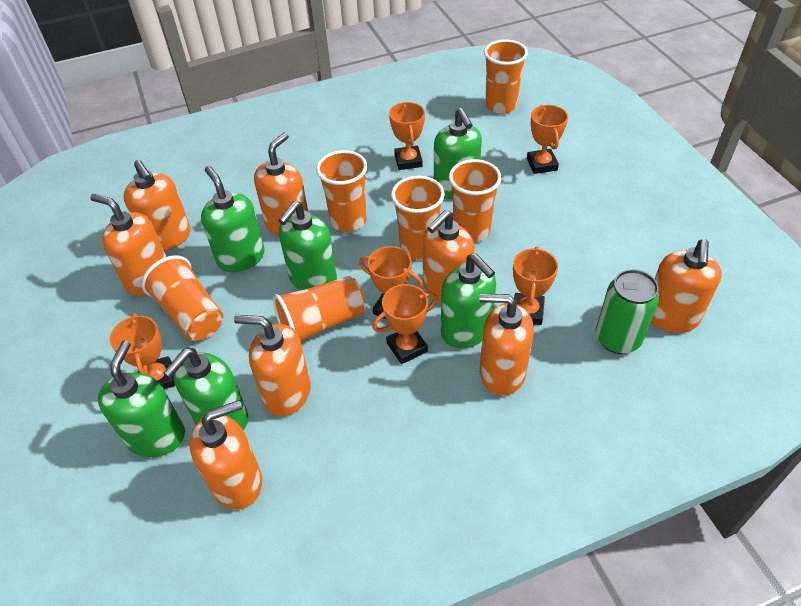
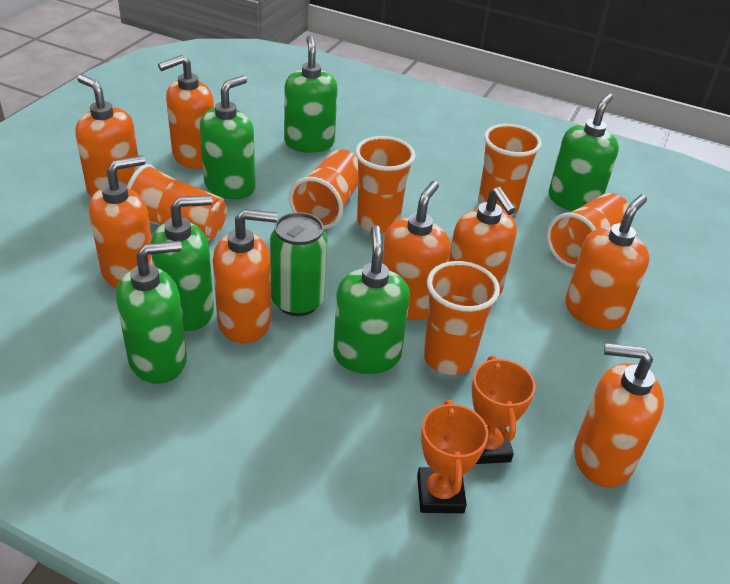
orange trophy: [110,314,175,389] [359,246,423,319] [372,284,438,364] [389,102,425,170] [513,246,558,325] [527,105,568,174] = 6 -> [417,400,488,513] [472,356,536,464] = 2

